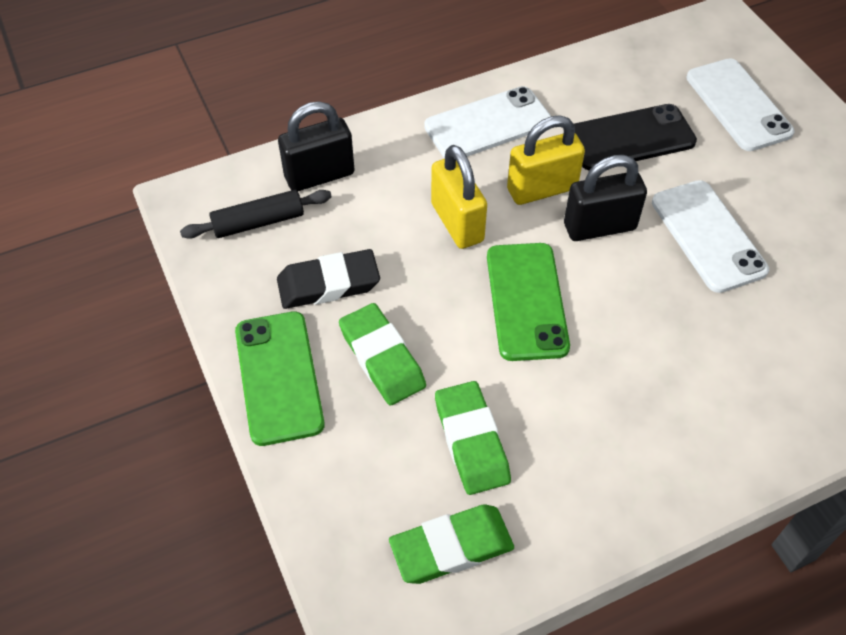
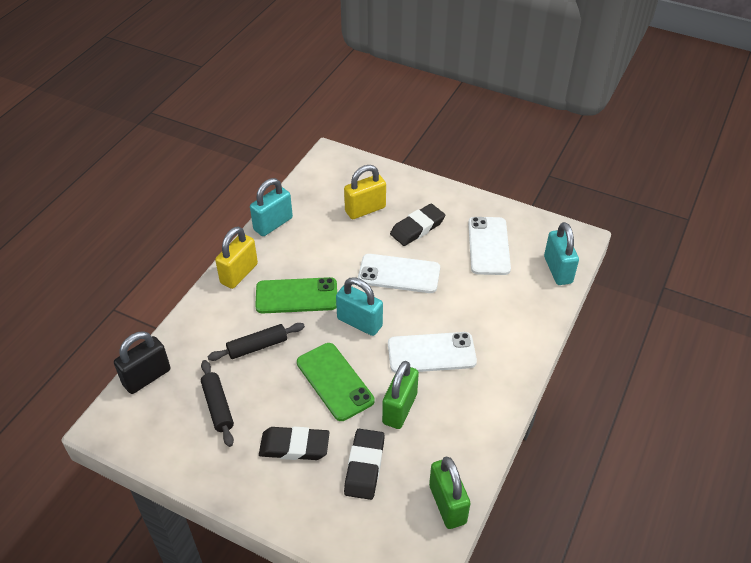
black eraser: [277,249,380,309] = 1 -> [259,427,330,460] [344,429,385,500] [390,204,445,246] = 3
black padlock: [278,101,355,191] [564,155,647,241] = 2 -> [114,331,171,394] = 1
black phone: [574,104,697,170] = 1 -> none = 0
black rolling pin: [180,190,332,239] = 1 -> [201,360,234,447] [207,323,305,361] = 2
green eraser: [339,303,426,405] [389,504,514,584] [435,381,511,495] = 3 -> none = 0
green padlock: none = 0 -> [382,361,419,429] [429,457,470,529] = 2
turquoise padlock: none = 0 -> [250,178,293,236] [336,277,383,336] [544,222,579,285] = 3

